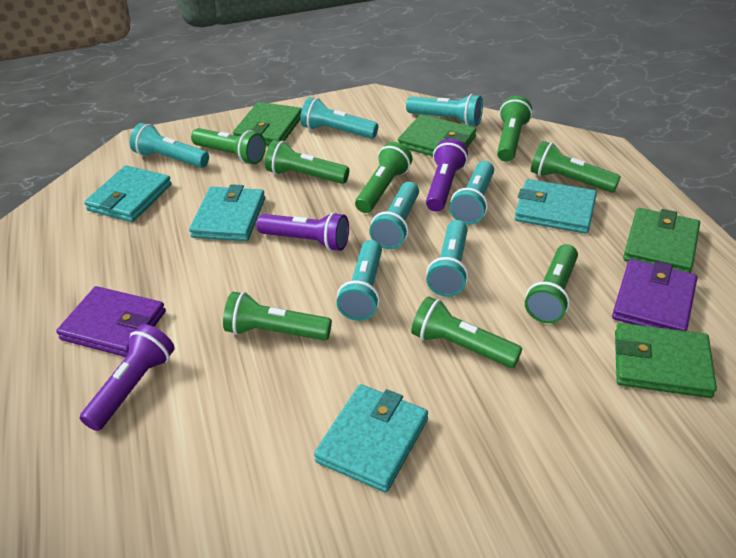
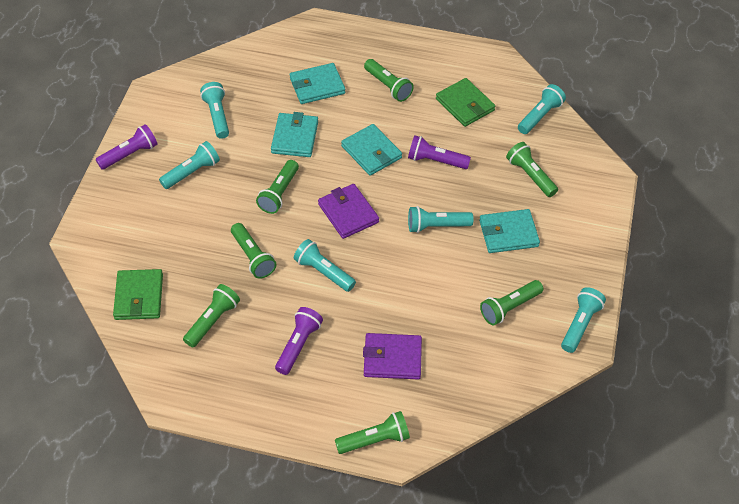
green flashlight: [191,128,266,164] [223,292,332,341] [265,140,349,184] [355,142,412,213] [411,296,522,368] [497,96,532,162] [525,244,578,323] [531,141,621,193] = 8 -> [183,284,240,348] [231,223,276,279] [256,160,299,214] [335,411,410,454] [364,59,414,102] [480,280,543,325] [506,142,558,197] = 7
green wallet: [233,102,302,146] [398,114,477,156] [615,323,717,398] [623,208,700,273] = 4 -> [113,269,163,320] [436,78,495,127] = 2
turquoise flashlight: [130,123,209,168] [300,97,378,139] [337,240,382,321] [369,182,419,249] [406,94,483,126] [426,220,468,297] [450,161,494,225] = 7 -> [159,141,220,189] [200,82,229,139] [294,239,356,292] [408,206,474,233] [518,84,566,134] [561,287,606,353] = 6

